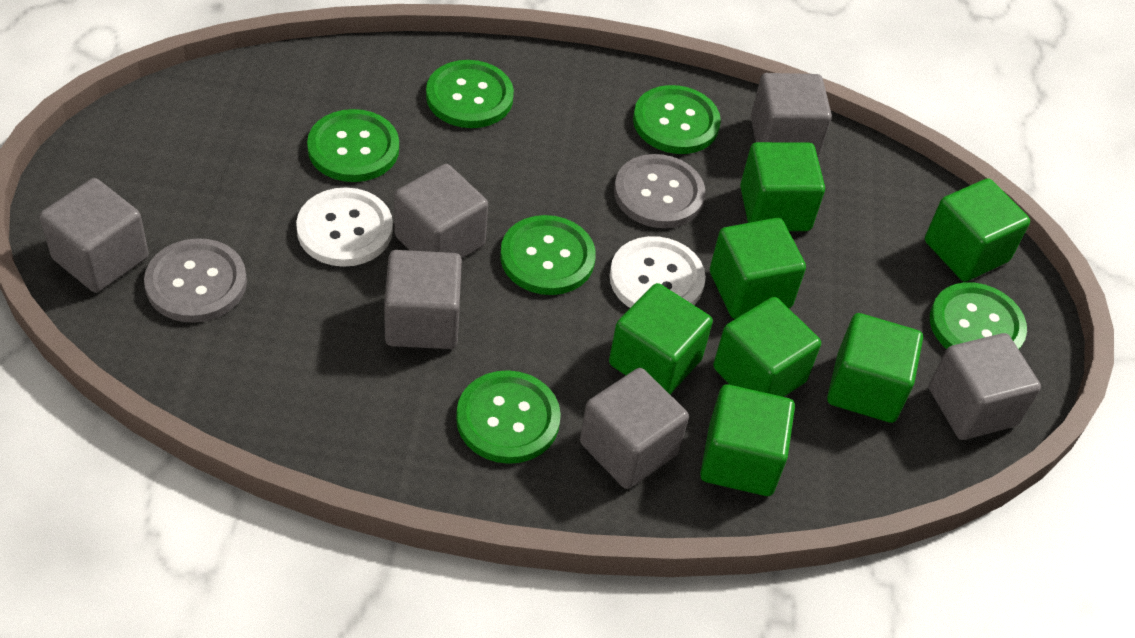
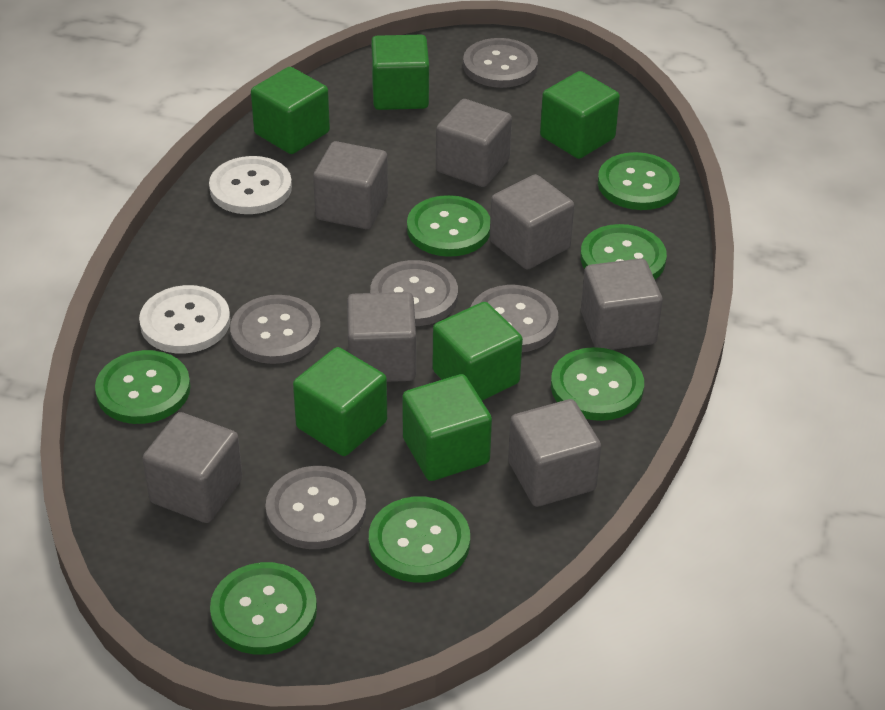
green button: [307,109,399,182] [426,60,514,128] [456,370,561,464] [500,215,596,295] [633,85,721,154] [930,282,1027,350] = 6 -> [95,350,190,424] [210,562,317,655] [369,496,470,583] [407,195,490,257] [551,347,644,421] [580,224,667,279] [598,152,680,210] = 7
green cube: [609,283,713,394] [700,384,795,496] [710,218,806,319] [713,297,821,397] [740,142,825,231] [827,313,923,423] [925,178,1030,282] = 7 -> [251,67,330,154] [293,347,387,456] [371,35,429,110] [402,374,492,481] [432,302,523,401] [540,71,620,159] = 6
grey button: [144,238,247,323] [614,154,705,228] = 2 -> [230,295,321,364] [265,466,366,549] [370,260,458,326] [463,38,538,88] [471,285,558,352] = 5
grey cube: [39,178,149,293] [384,250,462,349] [394,164,488,259] [580,368,689,489] [751,73,832,157] [929,333,1041,440] = 6 -> [142,412,243,523] [313,141,388,229] [347,292,416,382] [436,99,512,187] [490,174,574,270] [508,399,601,507] [581,258,663,350] = 7

